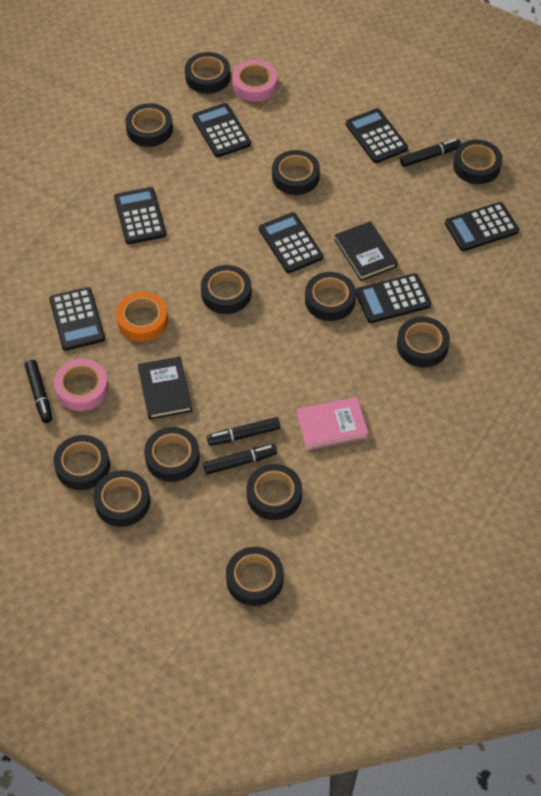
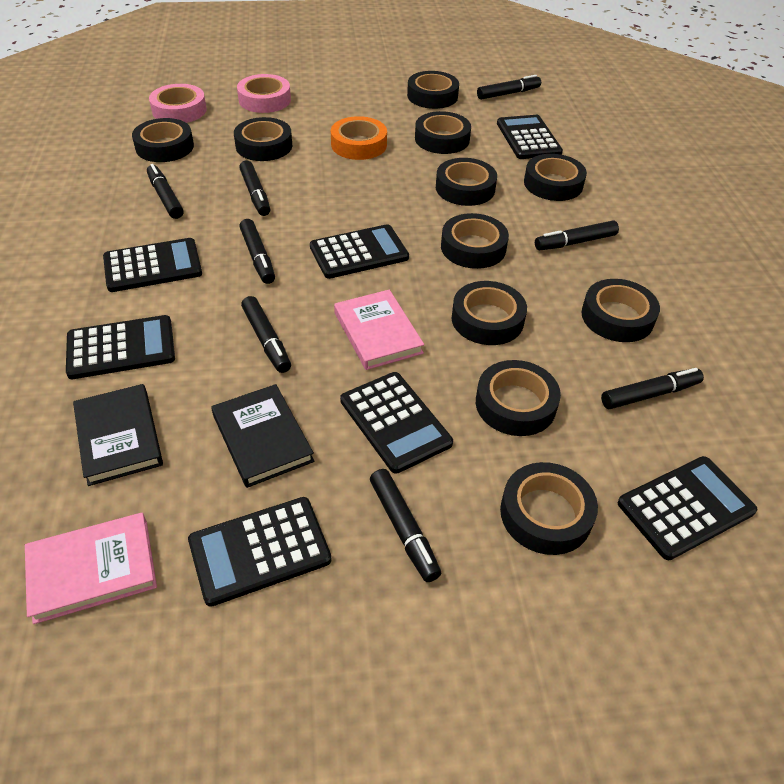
black marker: [25,360,52,423] [203,444,277,475] [207,417,280,446] [400,139,461,167] = 4 -> [147,164,184,219] [239,160,270,216] [239,219,275,284] [241,296,291,373] [370,469,441,582] [477,75,541,100] [535,221,619,250] [601,368,704,410] = 8
black tape: [53,435,110,490] [93,470,150,527] [125,103,173,147] [144,427,200,482] [185,52,230,94] [201,265,252,314] [226,547,284,606] [247,464,302,520] [272,150,320,195] [305,272,356,321] [397,317,450,367] [453,140,502,184] = 12 -> [132,118,194,162] [234,117,292,161] [407,71,459,109] [415,111,471,154] [436,158,497,206] [441,213,509,269] [452,281,527,345] [476,360,561,436] [500,462,598,555] [524,154,587,201] [581,279,660,342] = 11
pink book: [297,397,369,450] = 1 -> [25,513,157,624] [334,290,424,370] = 2

